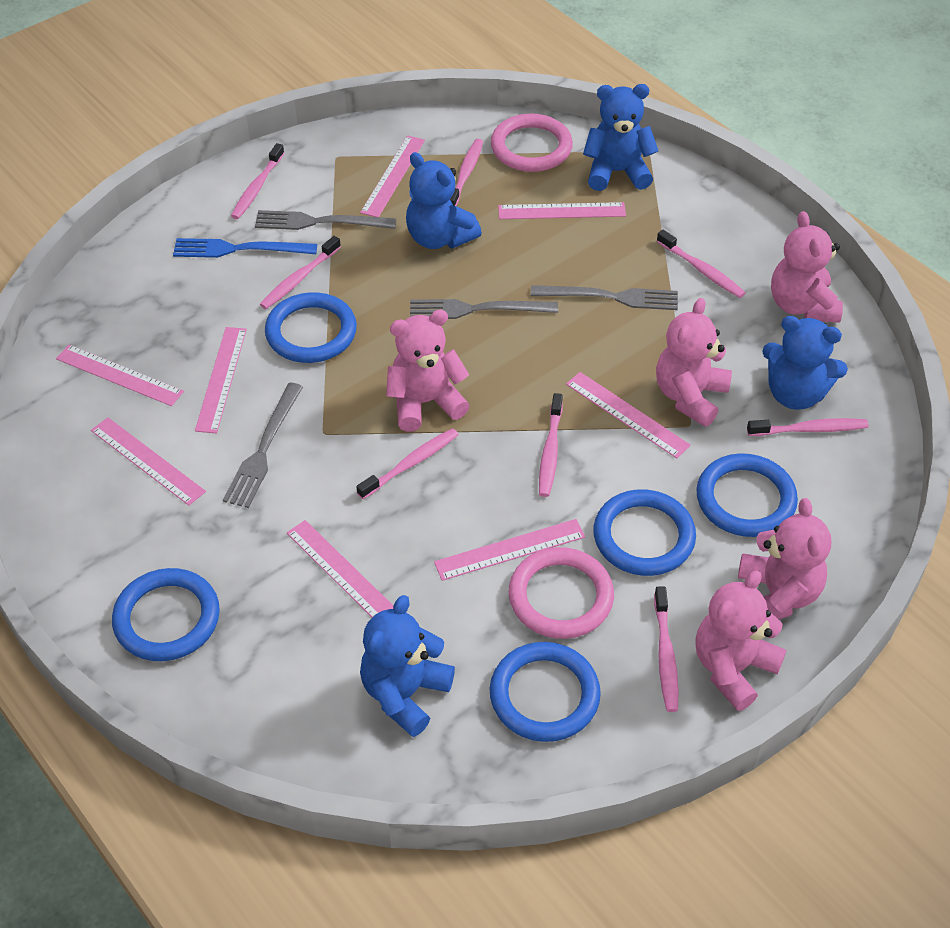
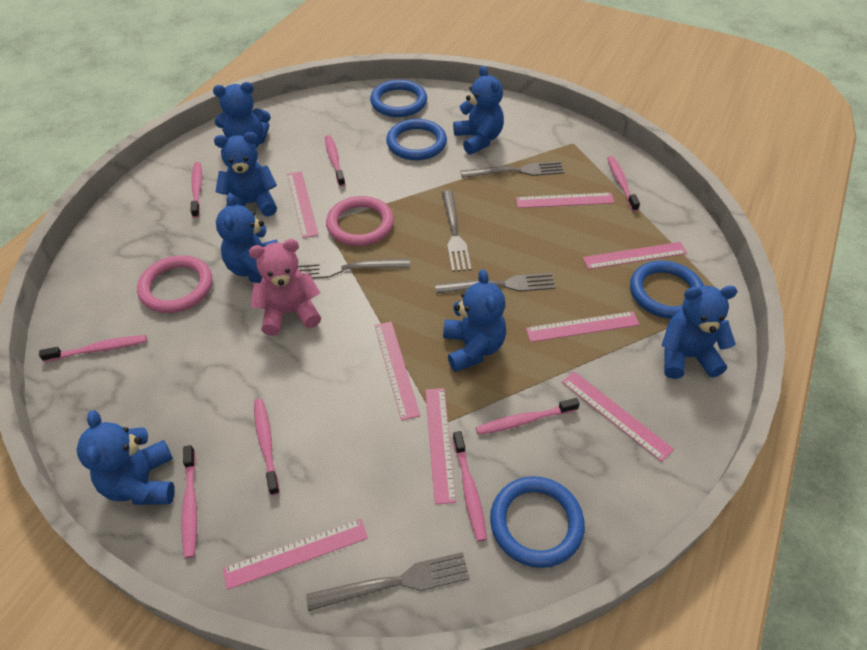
blue fork: [173,238,317,258] = 1 -> none = 0
blue ring: [112,568,220,661] [265,292,357,363] [490,642,601,742] [593,489,696,576] [696,453,798,537] = 5 -> [370,80,427,117] [386,119,447,160] [490,476,585,568] [630,261,704,319] = 4
blue teddy bear: [360,595,455,737] [406,152,482,249] [583,84,658,191] [762,316,848,410] = 4 -> [77,410,175,505] [213,82,271,148] [214,132,277,217] [216,193,278,283] [443,269,506,372] [453,66,504,155] [661,285,738,379] = 7
grey fork: [223,383,303,508] [255,210,396,230] [410,299,558,319] [531,285,678,310] = 4 -> [298,259,410,279] [306,552,470,611] [435,273,556,294] [442,191,472,272] [461,161,564,178] = 5
pink teddy bear: [386,310,470,432] [656,298,732,427] [695,570,787,711] [738,498,831,619] [771,211,843,322] = 5 -> [249,239,321,336] = 1

